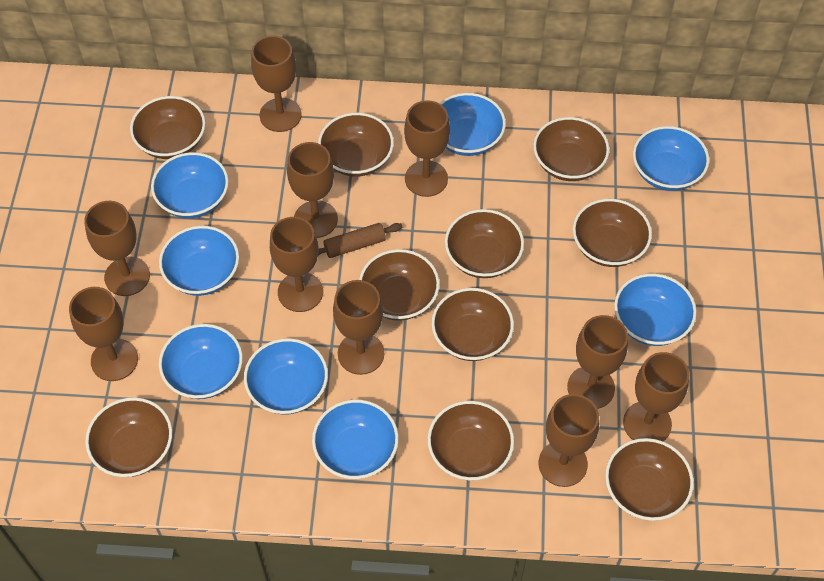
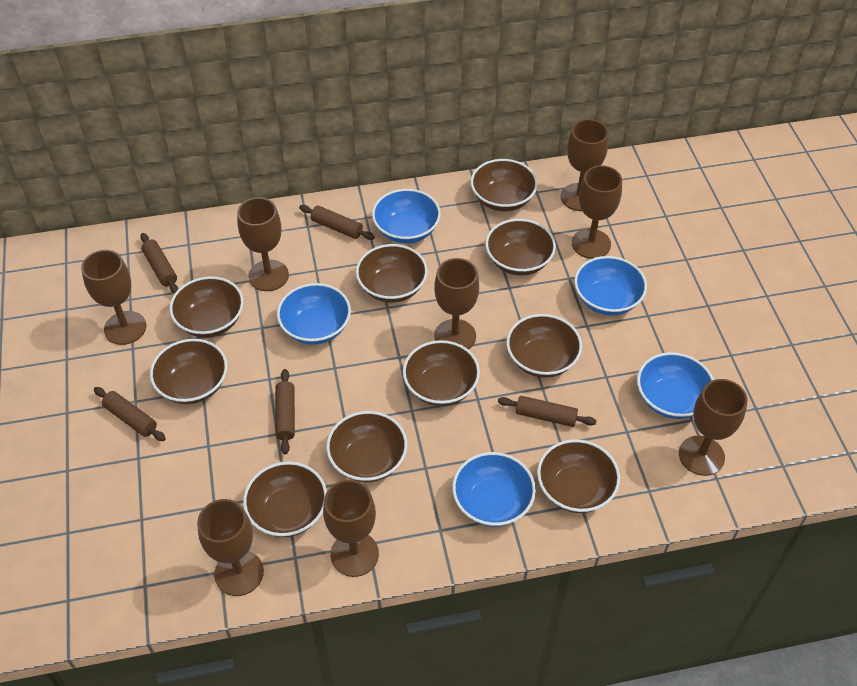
blue bowl: [151,152,229,218] [159,226,239,296] [159,324,243,399] [244,338,328,415] [312,400,399,479] [439,93,506,156] [614,273,697,346] [633,126,709,191] = 8 -> [277,283,351,345] [372,189,441,243] [452,452,536,527] [574,256,647,315] [637,352,714,419] = 5
brown goblet: [69,287,138,381] [84,201,150,296] [251,36,302,132] [270,217,323,312] [287,142,338,238] [333,280,384,375] [404,100,450,197] [538,394,599,487] [567,315,628,409] [623,352,690,441] = 10 -> [81,250,146,345] [197,499,264,596] [237,197,289,291] [323,480,379,577] [434,258,479,350] [561,119,609,211] [572,165,622,259] [679,379,748,476] = 8
brown rolling pin: [318,223,402,258] = 1 -> [94,387,166,441] [140,233,178,294] [275,369,295,454] [299,205,375,240] [498,396,596,427] = 5

